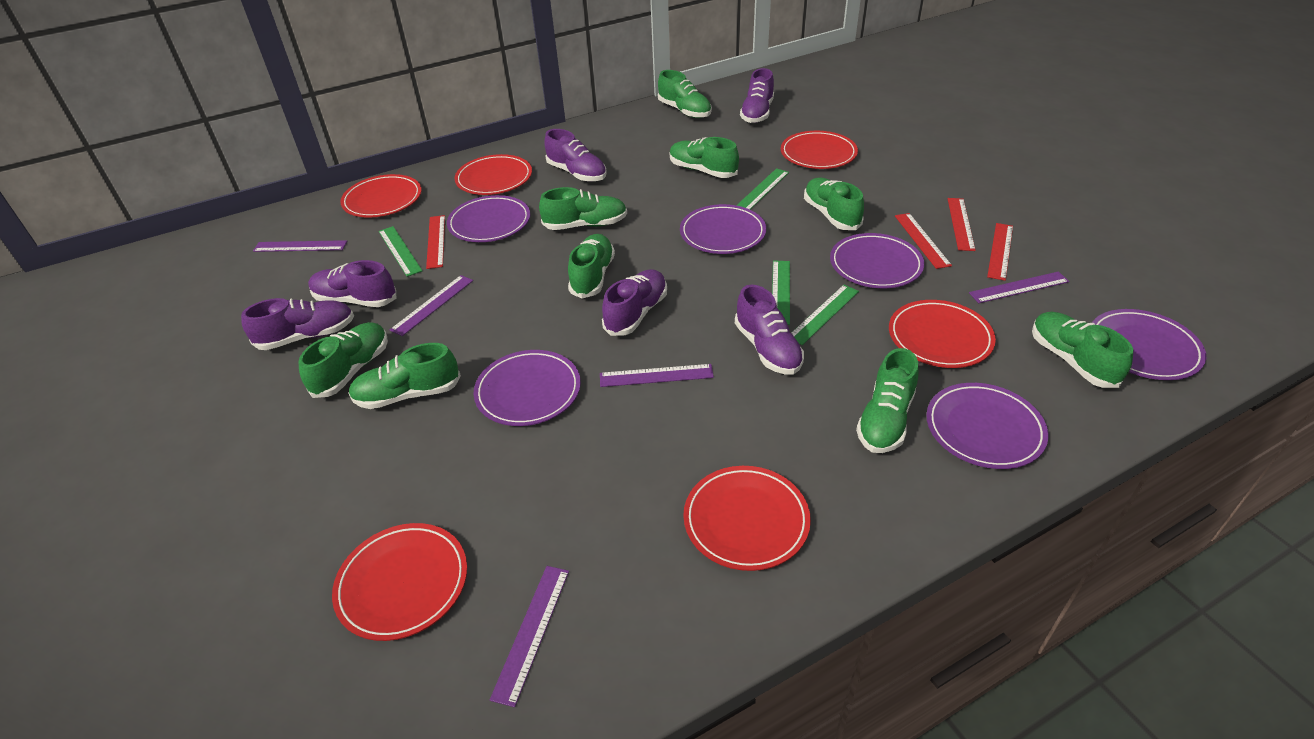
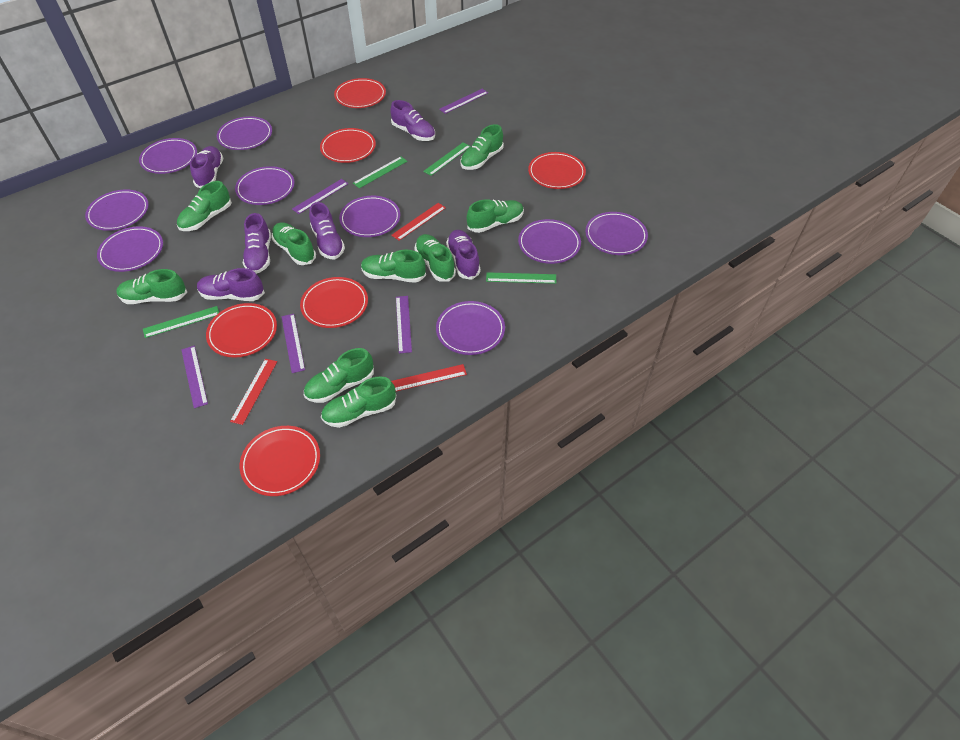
purple plate: [447,195,530,242] [474,350,581,426] [680,204,766,254] [830,233,924,288] [926,383,1048,469] [1092,309,1206,380] = 6 -> [85,190,149,231] [97,226,163,272] [139,138,197,174] [217,116,272,150] [235,166,295,205] [339,196,400,237] [436,301,505,355] [518,219,581,264] [585,212,648,255] = 9
red ruler: [426,215,445,269] [895,213,952,269] [948,198,976,251] [987,223,1013,281] = 4 -> [230,359,277,425] [391,203,446,241] [391,364,467,391] = 3

